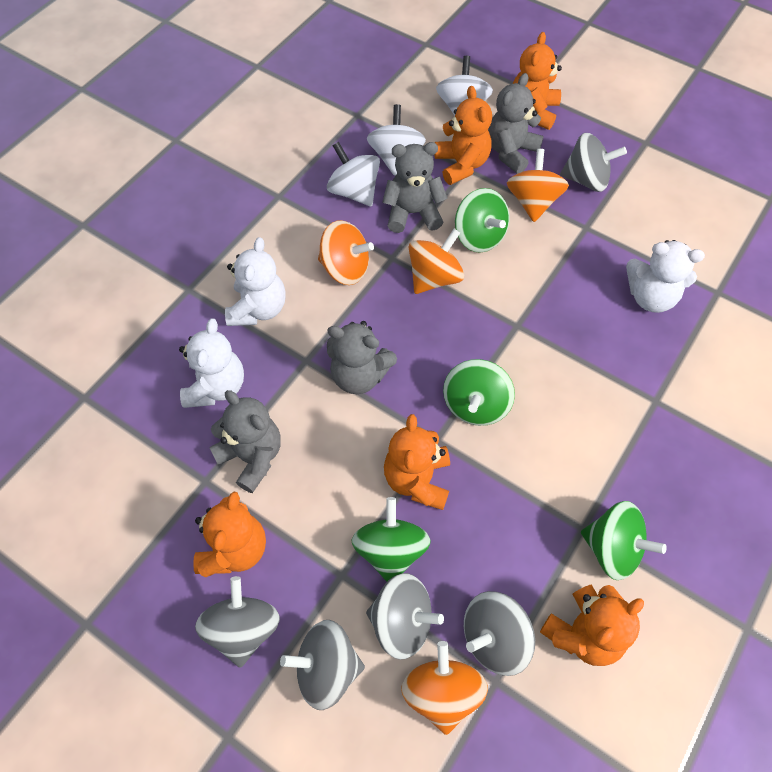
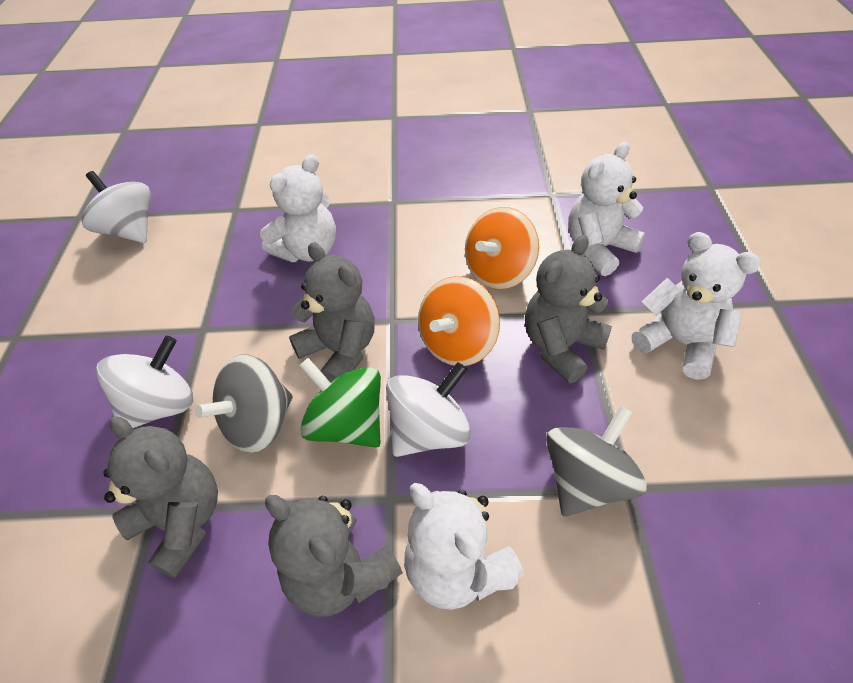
green spinning top: [352,497,431,582] [443,359,515,426] [455,188,509,253] [581,501,667,580] = 4 -> [299,358,381,448] = 1
grey spinning top: [195,576,280,668] [280,620,365,710] [366,573,444,660] [464,591,535,676] [560,133,627,192] = 5 -> [195,354,293,453] [546,406,647,517] = 2
orange spinning top: [318,220,374,285] [401,641,488,735] [409,229,464,294] [507,149,569,222] = 4 -> [418,276,500,366] [465,207,539,289] = 2
orange teddy bear: [193,492,266,577] [384,414,450,510] [434,86,492,185] [513,32,562,130] [540,584,644,666] = 5 -> none = 0
white teddy bear: [179,319,244,408] [225,237,286,326] [626,240,705,313] = 3 -> [260,154,336,262] [404,483,524,610] [568,142,645,276] [632,232,761,380] = 4

